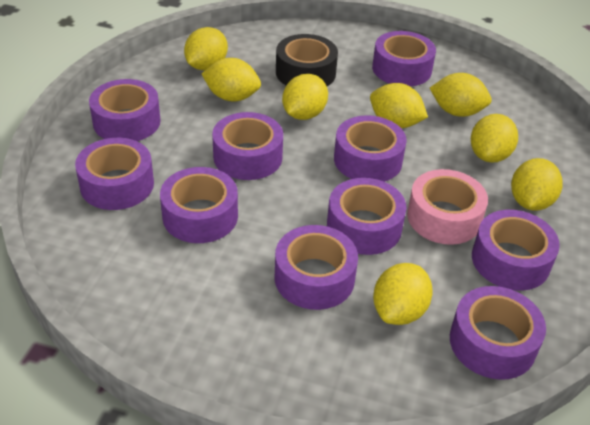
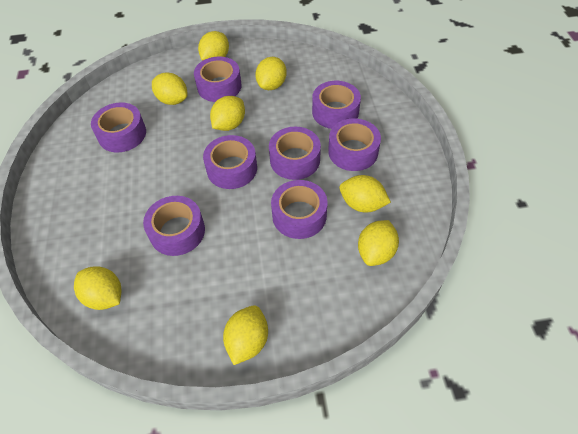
black tape: [276,34,338,86] = 1 -> none = 0
pink tape: [407,169,488,245] = 1 -> none = 0
purple tape: [75,138,154,210] [89,79,161,141] [160,167,238,243] [212,112,283,180] [274,225,358,310] [327,178,407,255] [334,115,407,182] [372,31,436,86] [450,286,546,380] [472,210,560,291] = 10 -> [91,103,146,152] [143,196,205,256] [194,56,242,102] [203,135,257,189] [269,127,321,180] [271,180,327,239] [312,81,361,129] [328,118,381,171] = 8

